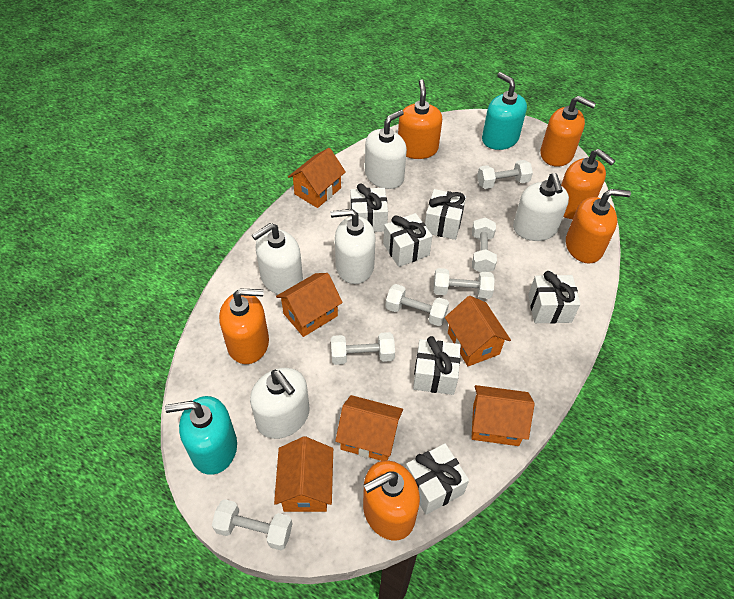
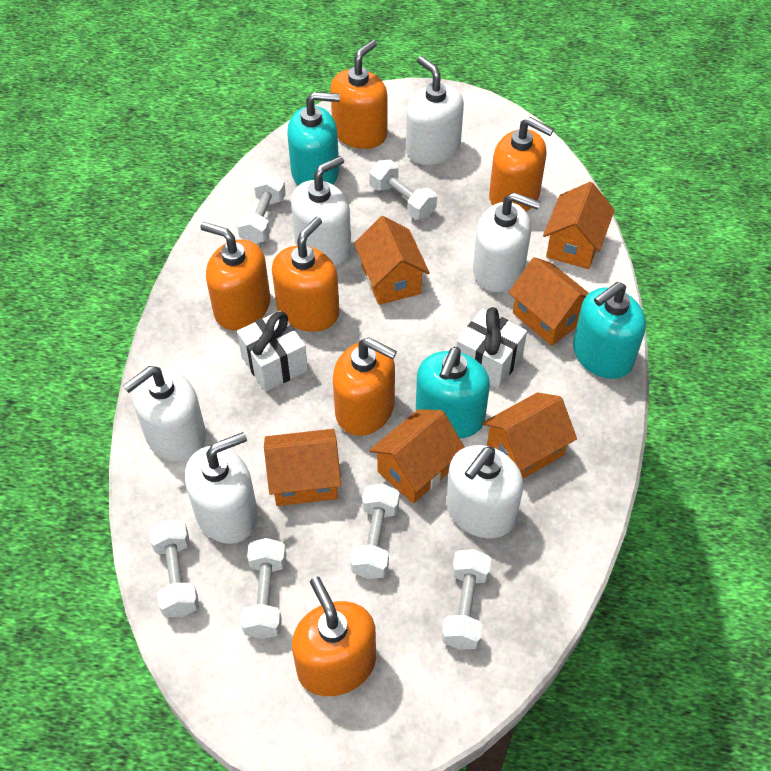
turquoise soap dispenser: [165,396,237,475] [482,72,527,150] = 2 -> [287,92,340,186] [416,347,490,439] [573,282,646,379] = 3
white gift: [350,183,388,232] [383,213,432,267] [406,443,469,515] [413,336,461,395] [425,189,466,240] [528,271,580,324] = 6 -> [237,311,308,392] [457,307,527,389] = 2
white soap dispenser: [250,368,309,439] [252,223,303,294] [331,209,376,284] [365,110,407,189] [513,173,569,241] = 5 -> [123,366,206,462] [185,432,258,544] [291,156,351,265] [406,56,464,165] [446,445,523,538] [473,192,541,292] = 6

